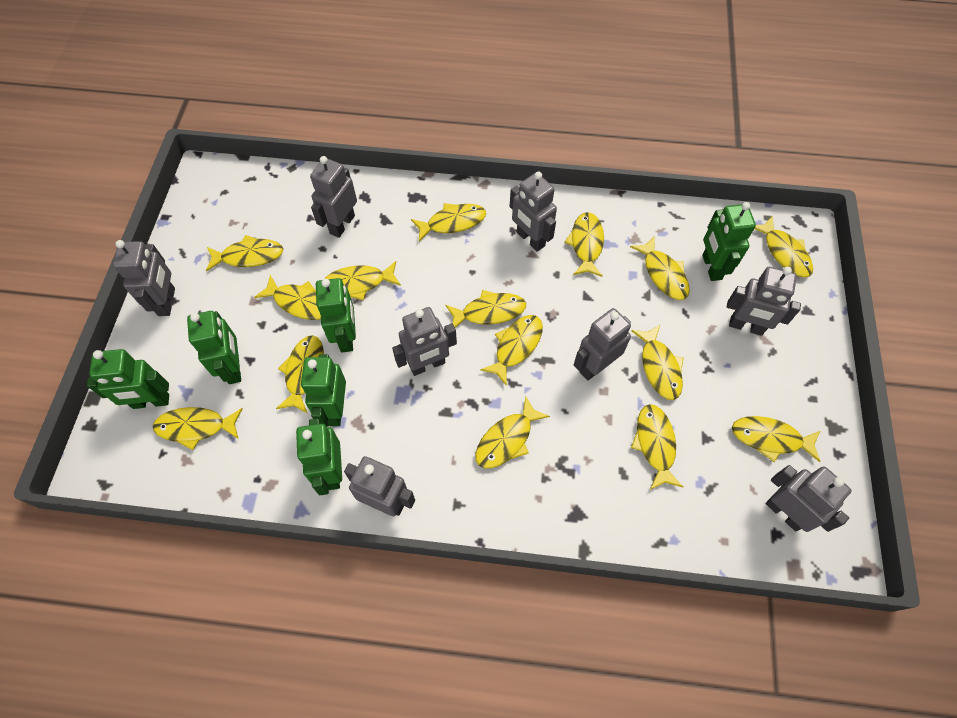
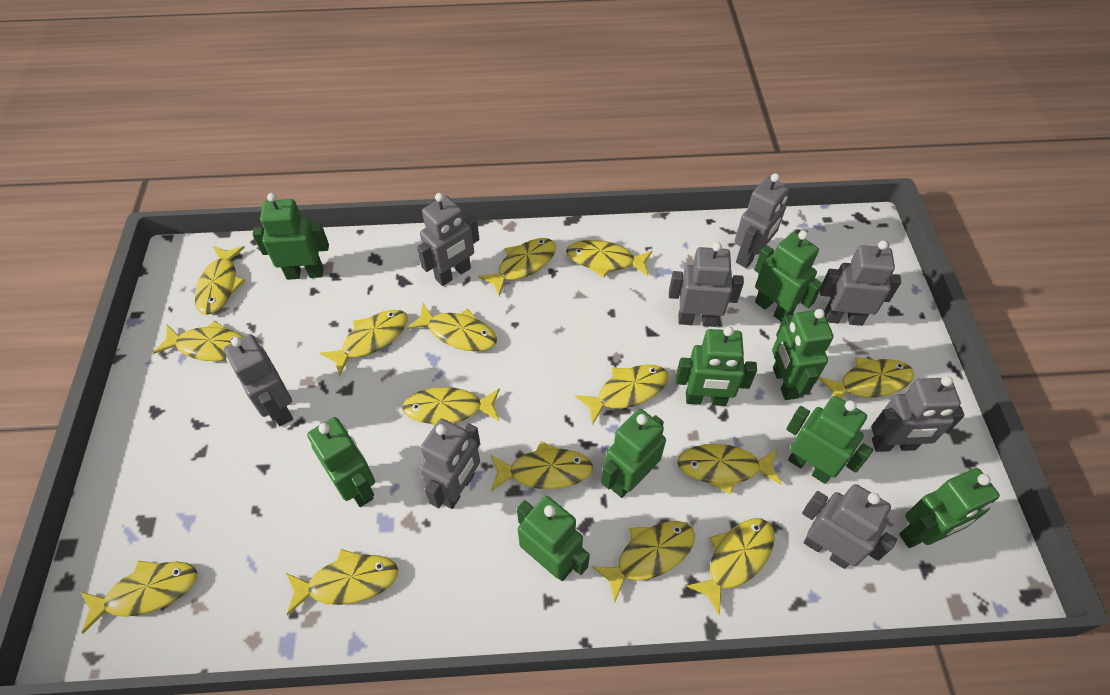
green robot: [87,349,169,409] [187,311,241,384] [296,418,342,495] [301,354,346,427] [316,278,356,352] [702,202,756,281] = 6 -> [252,193,329,280] [307,417,375,507] [517,496,590,581] [601,409,666,498] [676,326,757,406] [754,231,823,322] [772,309,834,400] [786,396,873,484] [899,468,1000,548] = 9

